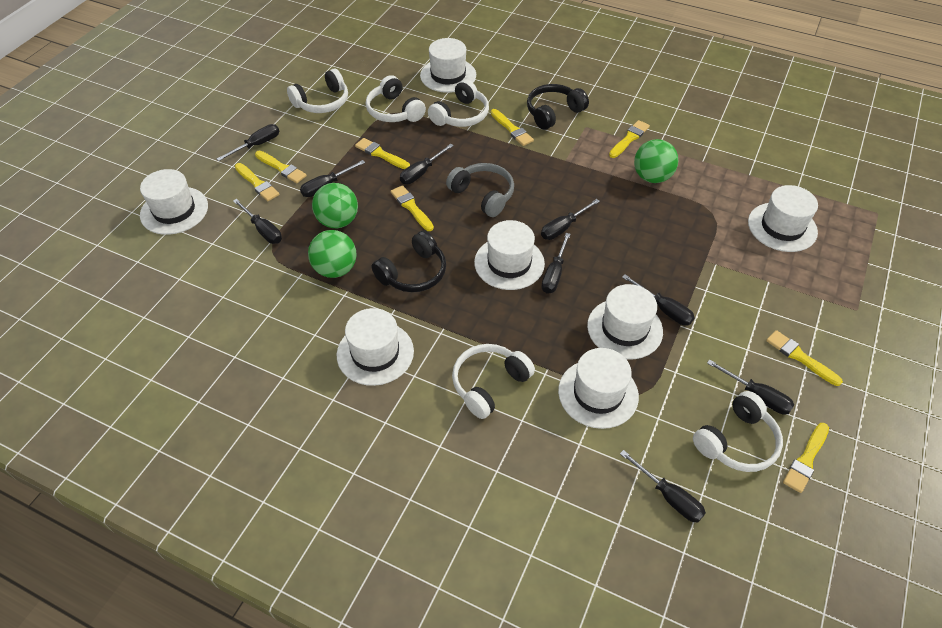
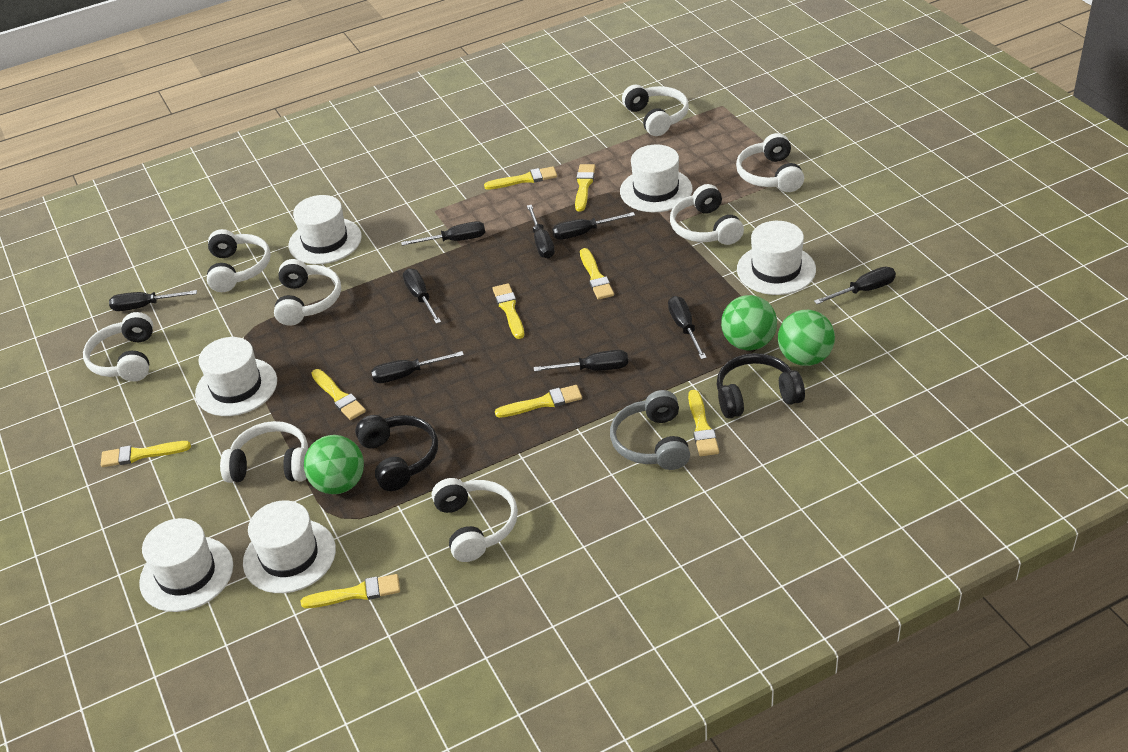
white hat: [140,169,208,235] [337,308,414,386] [420,38,476,93] [474,220,545,290] [558,348,639,429] [587,284,663,360] [748,185,818,252] = 7 -> [139,518,233,612] [195,337,277,416] [243,500,336,593] [289,195,362,264] [620,144,693,212] [737,221,816,295] = 6
white headphones: [287,69,348,113] [366,75,426,122] [428,80,489,127] [452,344,535,419] [693,391,783,472] = 5 -> [83,312,153,382] [207,229,271,292] [220,421,308,483] [274,259,341,326] [432,478,518,562] [622,85,689,136] [670,184,744,245] [736,133,804,192] = 8
yellow brush: [235,163,280,201] [255,151,307,183] [355,138,410,169] [391,185,434,231] [490,109,534,146] [609,120,650,158] [766,330,843,386] [783,423,829,493] = 8 -> [101,441,191,467] [301,574,400,608] [311,369,366,420] [484,166,557,190] [493,283,524,339] [495,385,582,418] [575,164,595,212] [580,248,614,300] [688,390,719,456] = 9

